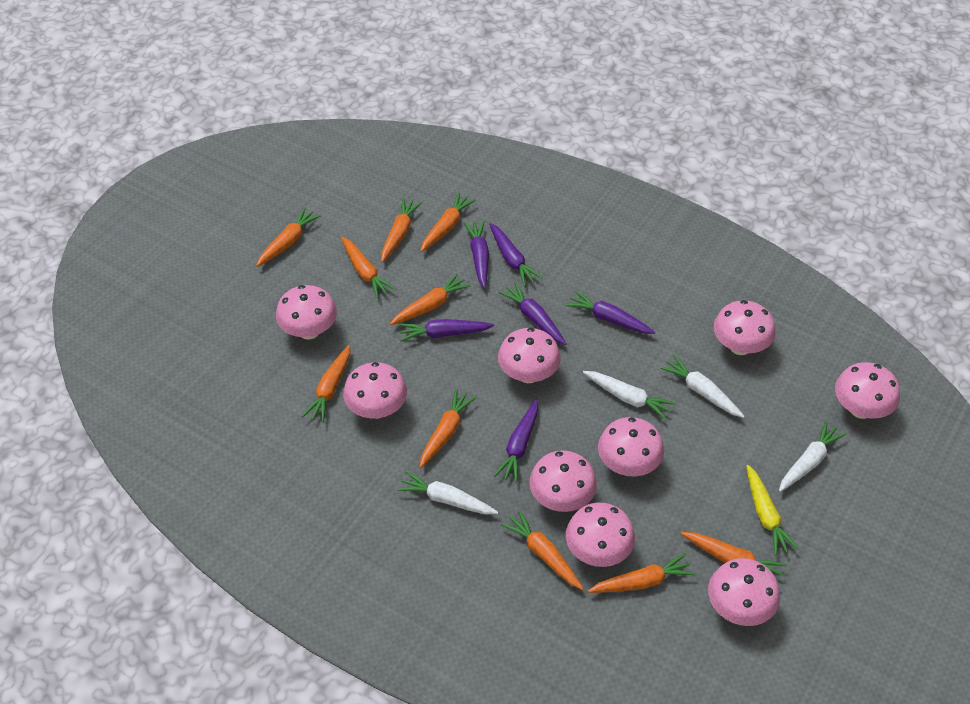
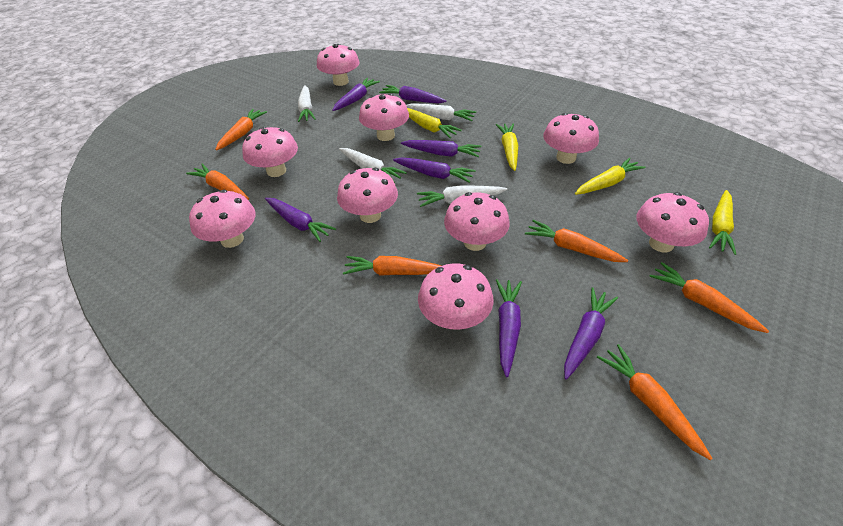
orange carrot: [256,207,321,267] [302,345,350,423] [341,237,396,299] [381,198,422,262] [390,273,471,325] [420,389,477,468] [421,192,476,252] [501,510,584,590] [588,553,695,593] [681,532,787,585] = 10 -> [186,164,249,200] [215,109,267,150] [343,256,441,276] [525,220,628,262] [597,344,712,460] [649,262,769,333] = 6
purple carrot: [399,319,494,342] [464,220,489,288] [489,223,543,286] [494,400,538,483] [499,282,567,345] [566,291,655,334] = 6 -> [265,198,336,242] [332,78,380,111] [379,85,447,103] [393,157,476,183] [401,140,481,157] [496,279,522,377] [564,287,618,380] = 7
yellow carrot: [746,465,799,555] = 1 -> [407,108,462,138] [496,123,518,171] [575,157,646,195] [709,190,736,255] = 4

